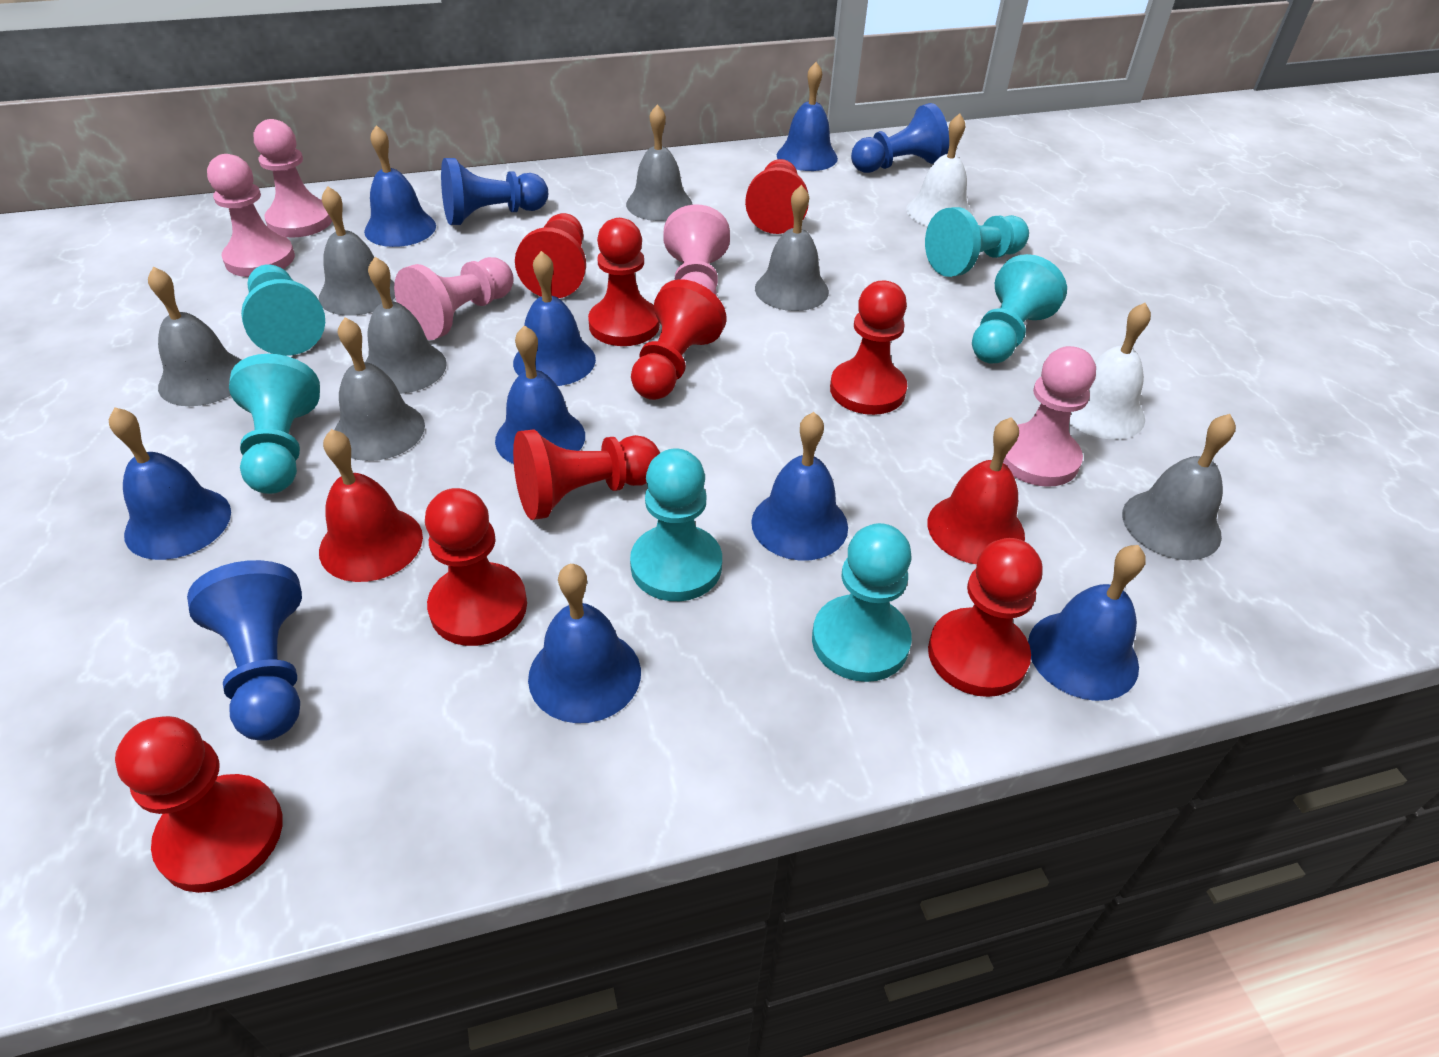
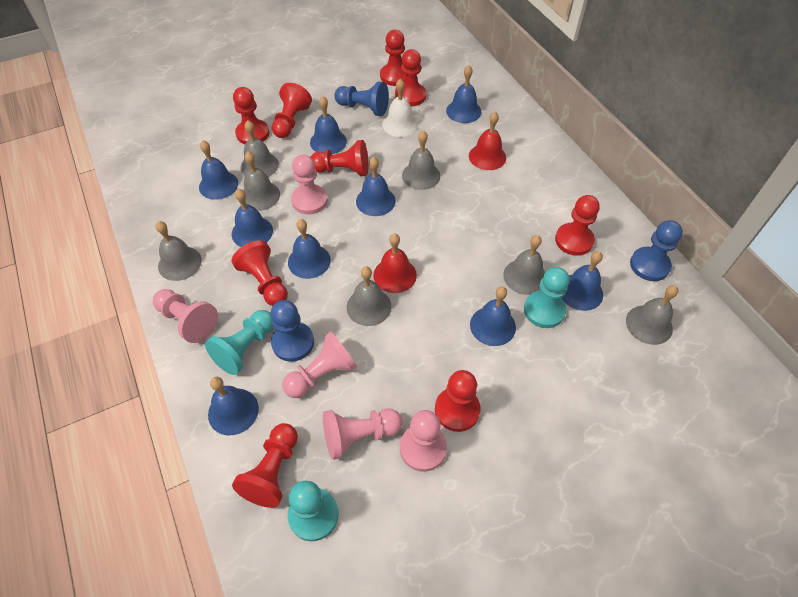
blue bell: [109,407,231,560] [364,125,436,247] [495,325,585,464] [513,251,596,386] [528,563,641,723] [751,412,848,561] [777,62,838,171] [1028,545,1146,701] = 8 -> [199,140,238,200] [208,377,259,435] [232,189,273,247] [288,219,331,279] [310,96,347,154] [356,157,396,216] [446,65,482,123] [470,287,516,346] [561,251,603,311] = 9
turquoise pawn: [229,354,320,494] [241,264,325,356] [630,448,722,601] [812,523,912,682] [925,207,1029,277] [972,254,1067,363] = 6 -> [205,310,274,375] [288,481,339,541] [524,267,569,328] = 3
white bell: [906,113,973,226] [1069,303,1151,439] = 2 -> [382,79,418,137] = 1

